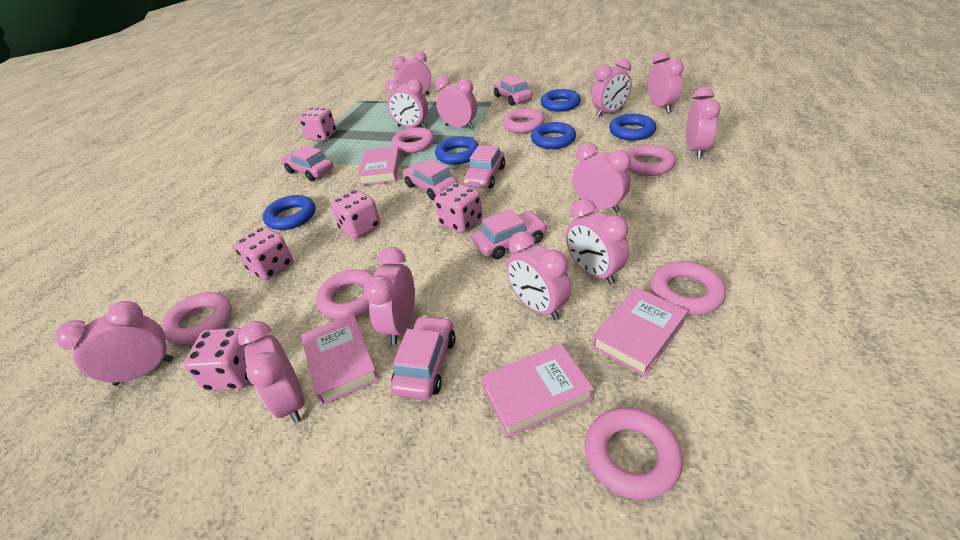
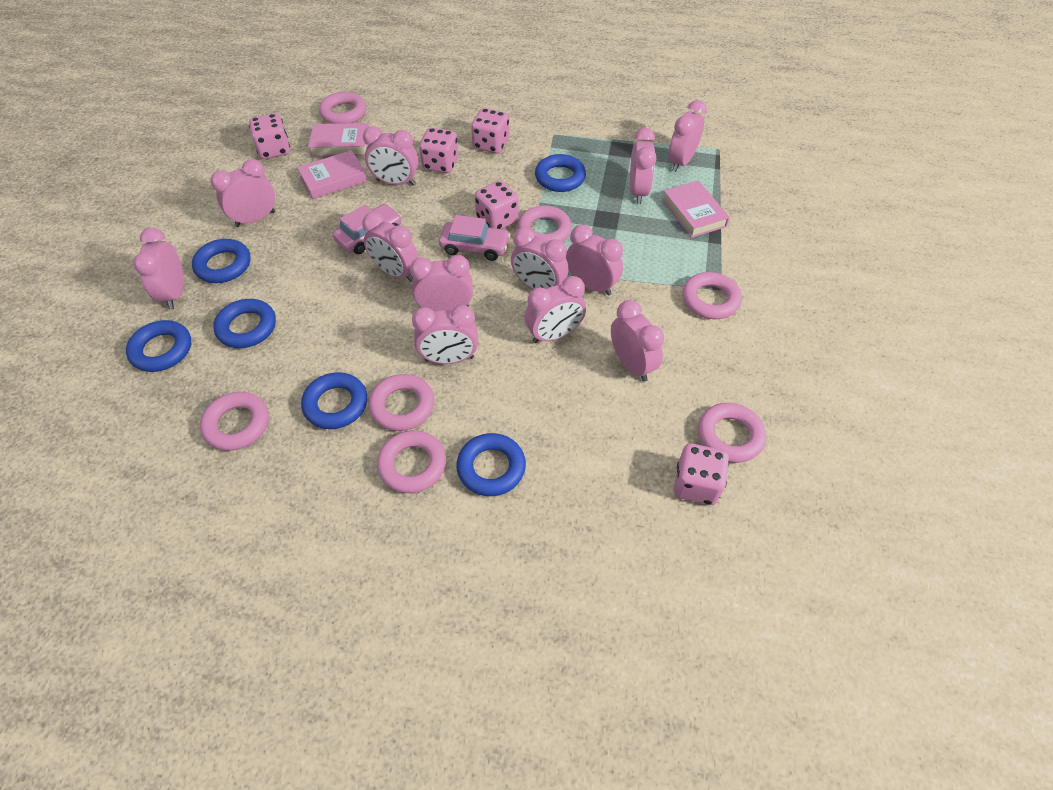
blue ring: [263,195,316,230] [435,137,479,165] [531,122,576,149] [541,89,581,112] [609,114,656,141] = 5 -> [126,320,191,372] [192,239,250,283] [213,299,276,348] [301,372,367,429] [456,433,526,496] [535,154,586,192] = 6
pink book: [301,314,379,405] [358,146,400,185] [481,344,594,437] [592,287,688,376] = 4 -> [297,150,368,199] [308,123,369,157] [662,181,730,238] = 3
pink car: [282,145,333,181] [390,315,456,400] [403,159,458,200] [463,145,505,188] [472,209,547,260] [493,75,532,106] = 6 -> [333,204,402,254] [439,215,511,261] = 2

